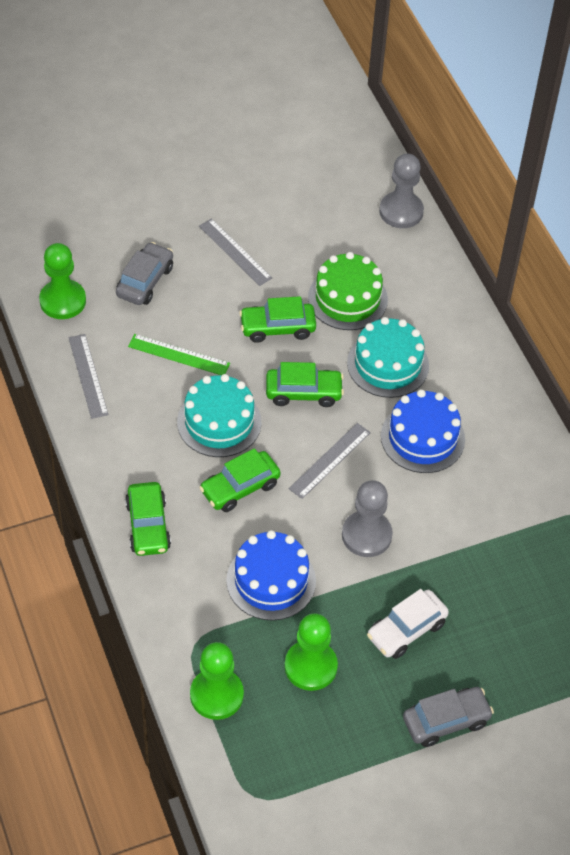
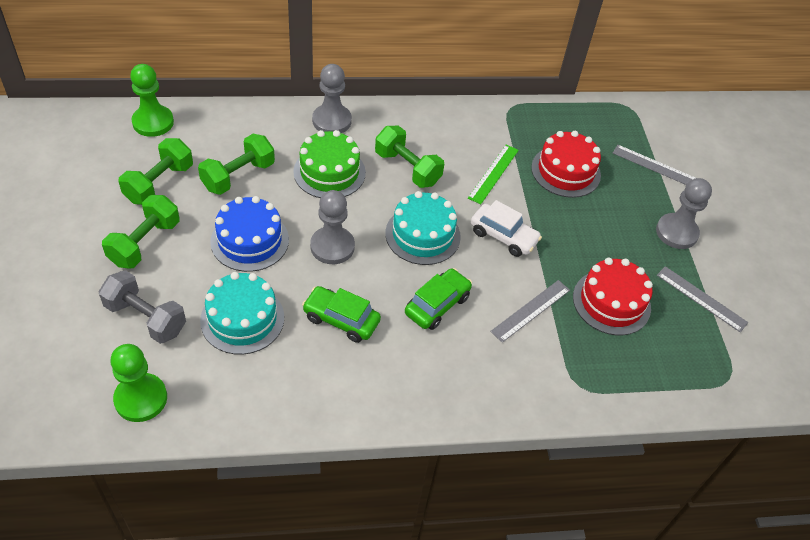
blue cake: [226,530,316,621] [381,389,465,473] = 2 -> [210,196,289,272] = 1
green car: [125,482,171,556] [199,448,281,512] [239,296,316,343] [266,362,344,407] = 4 -> [302,286,381,343] [405,268,472,330] = 2
green dumbbell: none = 0 -> [102,195,180,268] [118,138,193,205] [198,134,275,195] [375,126,444,188] = 4
green pawn: [39,243,86,319] [190,642,244,720] [284,613,338,691] = 3 -> [110,344,167,422] [130,64,174,137] = 2
grey car: [116,242,173,305] [403,687,494,747] = 2 -> none = 0
grey dumbbell: none = 0 -> [99,270,186,344] = 1
grey pawn: [342,480,393,557] [379,154,424,228] = 2 -> [310,190,355,264] [312,64,352,133] [656,178,712,249] = 3
red cake: none = 0 -> [531,131,601,198] [573,258,653,335] = 2

